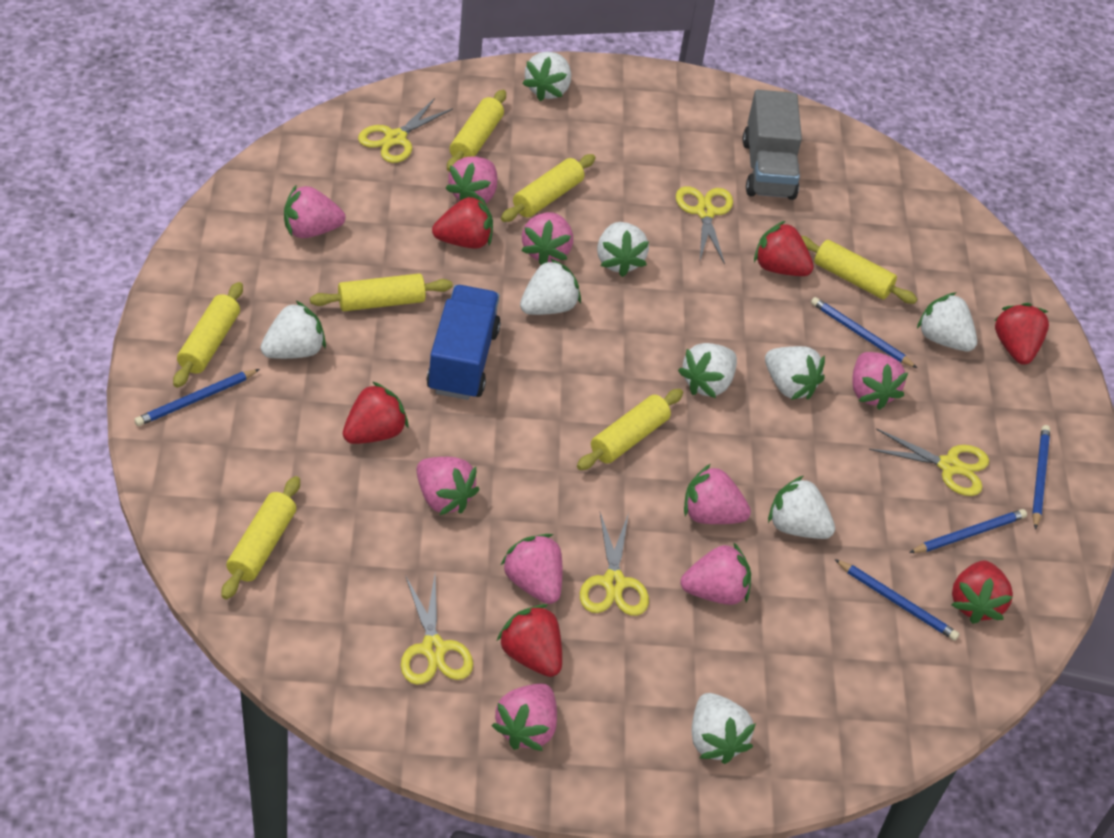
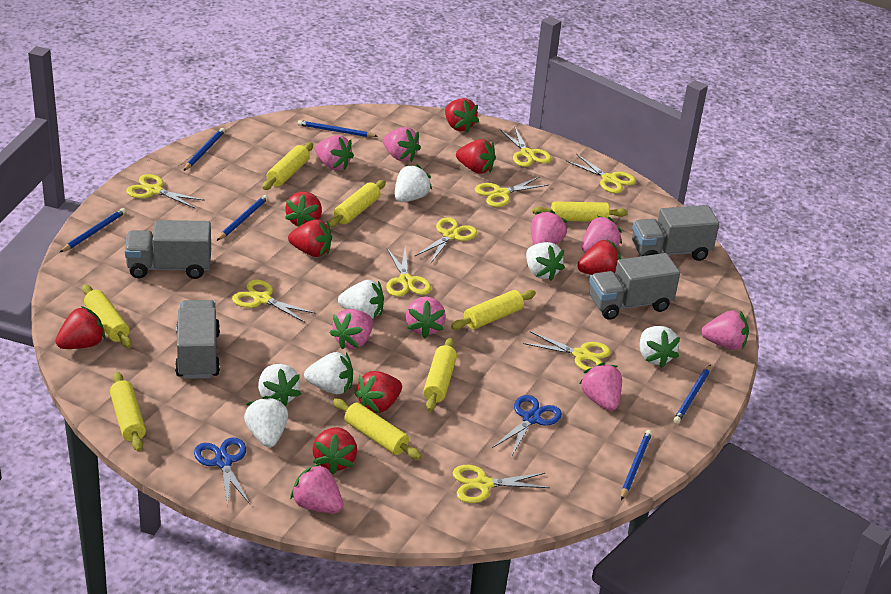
blue pencil: [134,369,260,426] [811,297,917,368] [835,559,959,641] [909,509,1027,553] [1032,425,1050,530] = 5 -> [60,208,126,252] [183,128,225,171] [217,195,268,241] [298,120,377,137] [621,430,652,500] [673,364,711,424] = 6
blue scissors: none = 0 -> [194,437,250,508] [492,395,562,457] = 2
blue truck: [426,285,501,400] = 1 -> none = 0
grey truck: [743,90,802,200] = 1 -> [125,220,211,279] [175,300,220,379] [589,253,680,320] [632,205,719,261] = 4
red strawberry: [343,382,408,444] [432,195,493,248] [497,604,562,677] [754,221,814,276] [951,561,1013,624] [994,303,1049,365] = 6 -> [56,306,105,349] [285,192,322,227] [288,219,332,257] [312,427,357,474] [354,371,402,413] [445,98,479,133] [456,139,496,174] [577,240,621,275] = 8
white strawberry: [261,301,326,359] [520,258,581,315] [522,52,571,101] [597,222,649,277] [678,343,737,398] [692,693,756,764] [765,346,825,400] [768,476,835,539] [917,292,977,351] = 9 -> [244,396,288,448] [258,364,301,406] [304,352,353,394] [338,280,384,319] [395,164,432,202] [526,242,565,281] [640,326,680,368] = 7
yellow rolling pin: [173,282,243,388] [221,476,300,599] [310,274,453,311] [447,90,506,172] [501,154,596,222] [577,389,683,470] [801,236,917,304] = 7 -> [82,284,132,348] [110,372,146,452] [262,142,313,190] [328,180,386,227] [333,399,422,460] [423,338,457,412] [451,290,536,330] [532,201,628,222] = 8
yellow scissors: [358,98,453,163] [401,575,473,685] [580,513,649,616] [676,186,733,264] [869,428,989,496] = 5 -> [126,174,205,209] [232,279,316,323] [386,248,431,297] [415,217,477,264] [453,465,550,503] [475,177,548,207] [499,126,552,167] [523,331,611,371] [566,154,636,193] = 9

